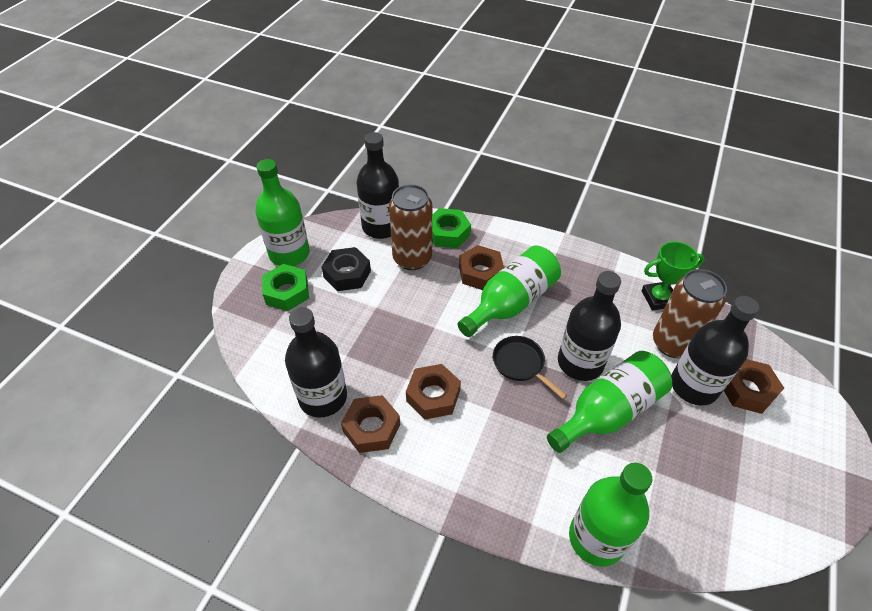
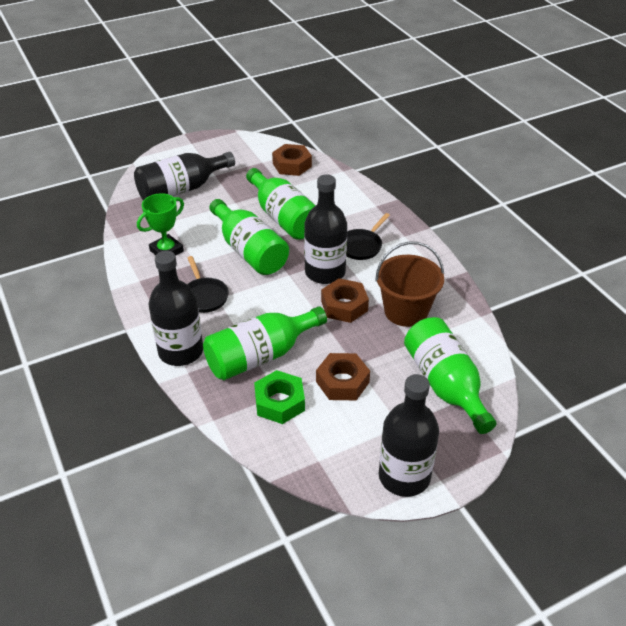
black nut: [322,247,371,291] = 1 -> none = 0
black pan: [493,336,568,399] = 1 -> [187,256,229,313] [347,213,390,260] = 2
brown bucket: none = 0 -> [375,241,444,327] = 1
brown can: [389,184,432,270] [653,269,727,358] = 2 -> none = 0
brown nut: [341,395,400,453] [406,364,461,420] [459,245,504,290] [724,359,784,414] = 4 -> [272,144,312,176] [316,353,370,400] [321,278,369,323] = 3
green nut: [262,264,309,311] [432,208,471,248] = 2 -> [254,370,305,424] = 1

